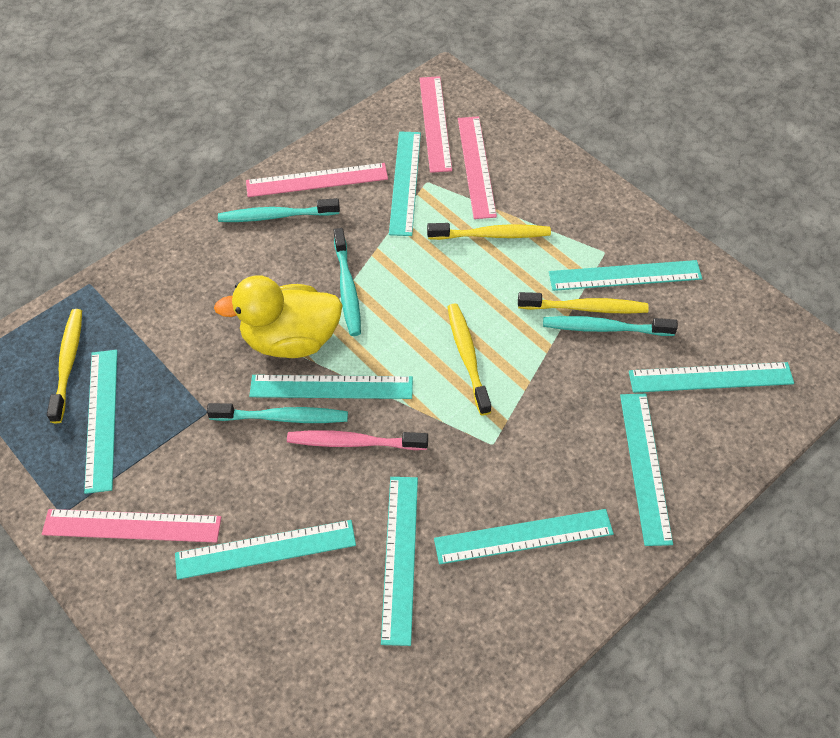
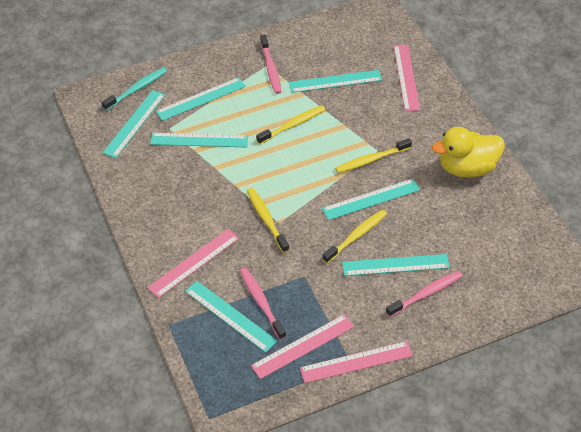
pink toothbrush: [287,430,428,450] = 1 -> [240,268,286,340] [260,34,281,94] [386,271,463,317] = 3
turquoise ruler: [84,350,117,494] [175,520,356,580] [249,375,413,399] [381,477,418,646] [389,131,421,236] [434,509,614,564] [549,260,702,291] [620,394,673,546] [629,362,794,393] = 9 -> [103,90,165,158] [150,133,248,147] [156,77,246,121] [185,281,277,353] [289,70,382,93] [322,179,420,220] [342,254,450,276] = 7
turquoise toothbrush: [207,403,348,423] [218,198,340,222] [334,228,361,336] [543,316,678,336] = 4 -> [101,68,167,111] = 1

